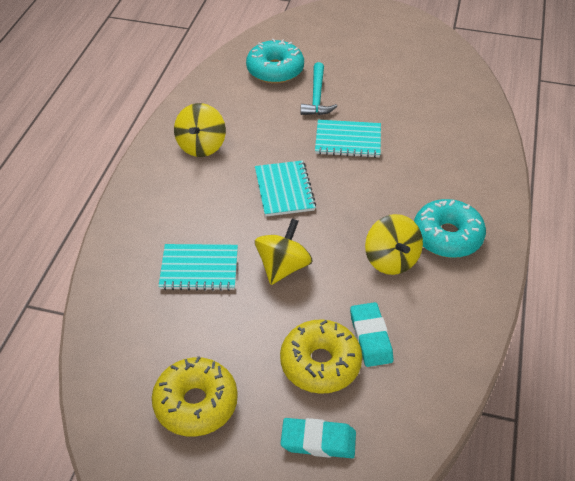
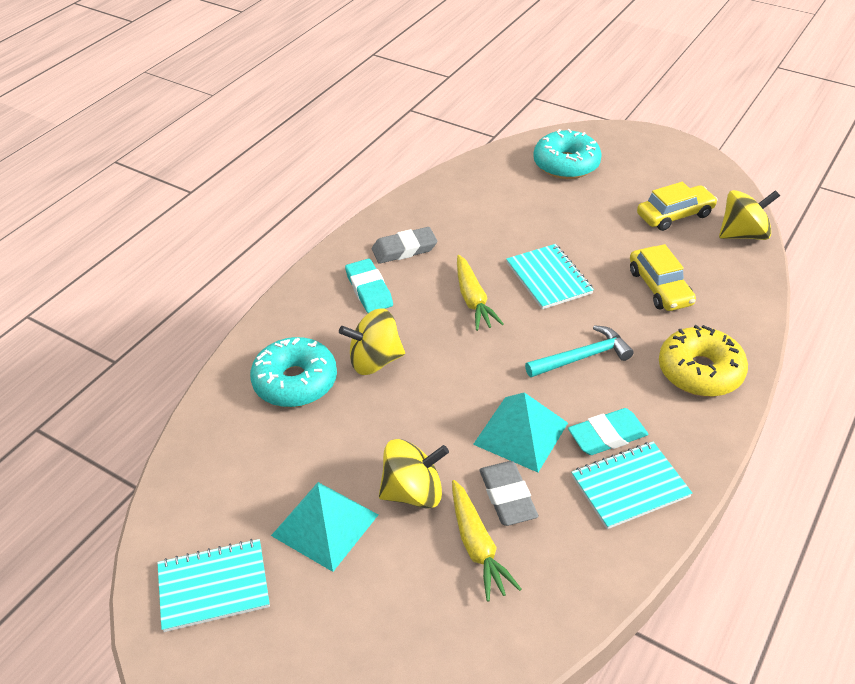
grey eraser: none = 0 -> [372,227,438,264] [480,461,538,526] = 2
turquoise pyramid: none = 0 -> [271,482,378,572] [473,392,568,472] = 2
yellow car: none = 0 -> [630,244,696,311] [637,182,718,231] = 2
yellow carrot: none = 0 -> [452,480,521,601] [457,255,504,331] = 2
yellow donut: [152,356,238,437] [280,319,362,394] = 2 -> [659,325,748,397] = 1

